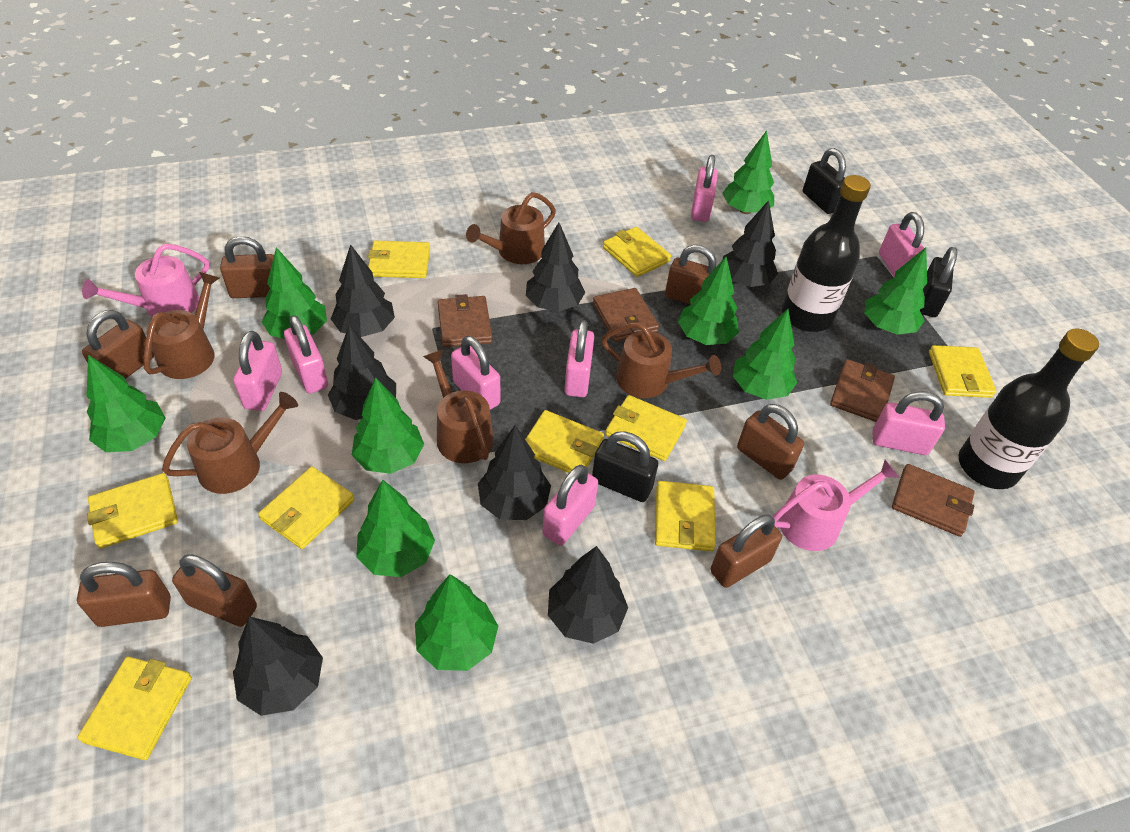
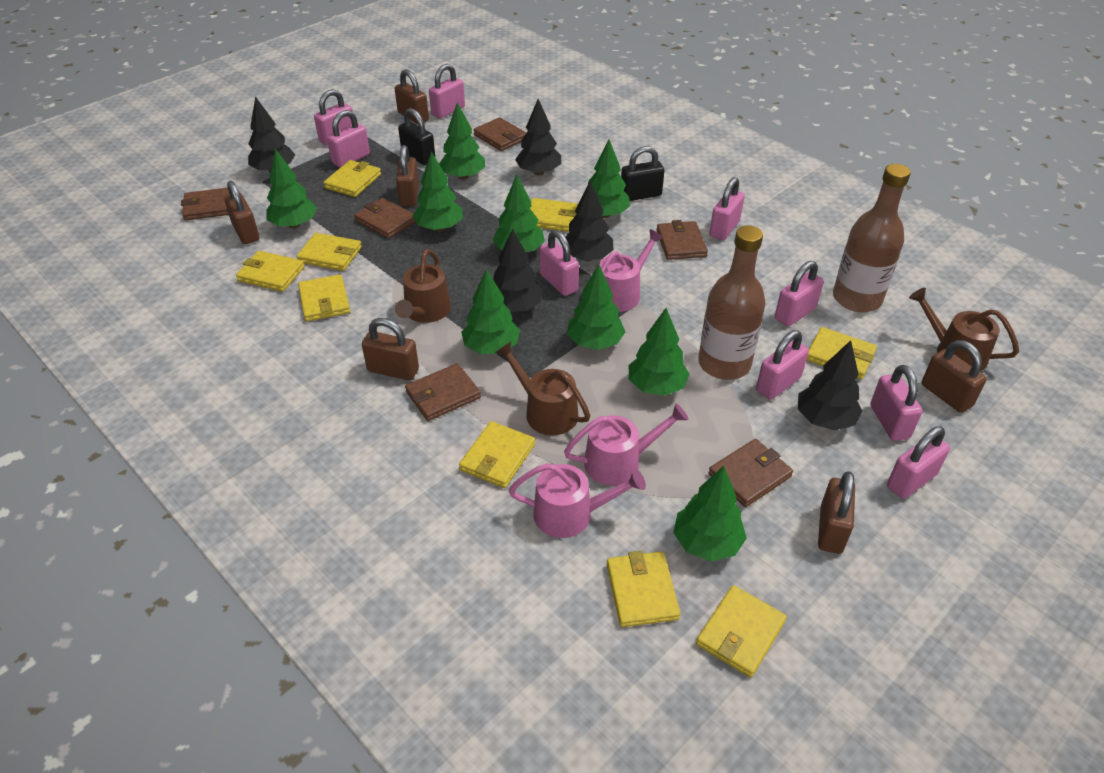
black bottle: [782,175,871,332] [959,328,1099,489] = 2 -> none = 0
black padlock: [592,431,658,502] [803,148,846,214] [920,247,957,317] = 3 -> [398,108,436,165] [621,146,664,201] = 2
black tree: [233,616,323,716] [328,325,396,420] [331,244,395,337] [478,425,551,520] [526,222,585,311] [548,546,628,644] [723,200,778,287] = 7 -> [248,96,295,173] [493,229,543,312] [515,99,561,175] [566,181,614,261] [798,340,863,430] = 5
brown bottle: none = 0 -> [698,225,765,380] [833,164,911,312] = 2
brown padlock: [77,562,171,627] [82,310,154,379] [172,555,257,627] [220,236,274,298] [665,245,716,304] [711,514,782,588] [737,404,804,480] = 7 -> [224,181,259,244] [362,318,419,380] [395,69,429,124] [396,145,419,206] [818,471,855,554] [922,340,987,413] = 6
brown wallet: [438,294,492,347] [593,288,659,342] [830,359,895,422] [892,464,975,537] = 4 -> [181,188,230,220] [354,198,416,239] [405,363,481,421] [473,117,526,151] [657,220,708,260] [708,439,793,507] = 6
brown watering can: [144,272,219,379] [162,392,298,494] [423,350,494,463] [466,192,556,264] [601,322,721,398] = 5 -> [395,249,451,323] [495,341,590,435] [909,288,1019,371] = 3
pink padlock: [233,331,282,411] [284,315,328,394] [451,336,501,410] [542,465,598,546] [564,320,594,397] [691,155,718,222] [873,391,945,455] [879,212,924,277] = 8 -> [314,89,353,146] [327,110,370,168] [429,64,465,119] [540,230,579,296] [709,177,745,240] [756,330,809,400] [775,261,824,326] [870,365,922,441] [887,426,950,499] = 9
pink watering can: [82,244,210,317] [772,460,900,551] = 2 -> [509,463,646,538] [564,404,689,486] [599,229,664,312] = 3

